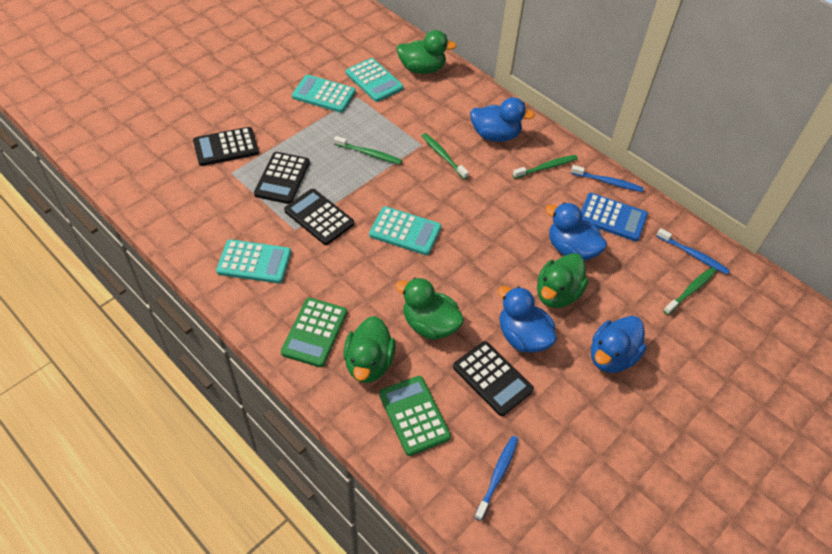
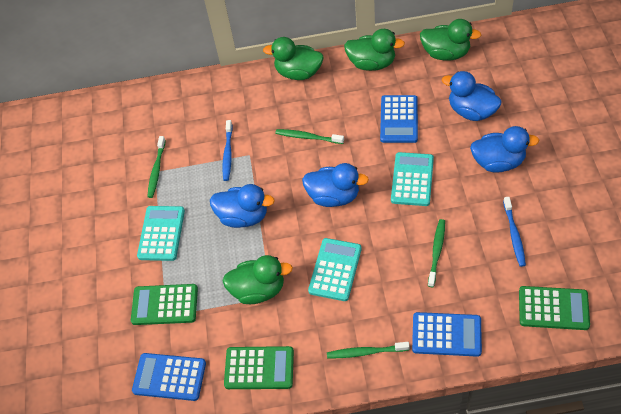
black calculator: [193,127,259,166] [254,152,310,204] [284,189,354,245] [453,341,534,416] = 4 -> none = 0
blue calculator: [581,193,648,241] = 1 -> [132,353,206,401] [380,95,418,143] [412,312,482,357] = 3
blue toothbrush: [474,436,519,521] [571,165,644,192] [657,228,730,274] = 3 -> [223,120,233,181] [503,197,526,267] = 2
green calculator: [281,298,347,367] [379,376,451,456] = 2 -> [131,284,198,325] [224,346,294,389] [519,286,590,330] = 3
turquoise calculator: [216,239,291,283] [292,75,356,113] [346,58,403,102] [369,206,441,255] = 4 -> [137,206,185,261] [308,238,362,301] [391,152,434,206] = 3

